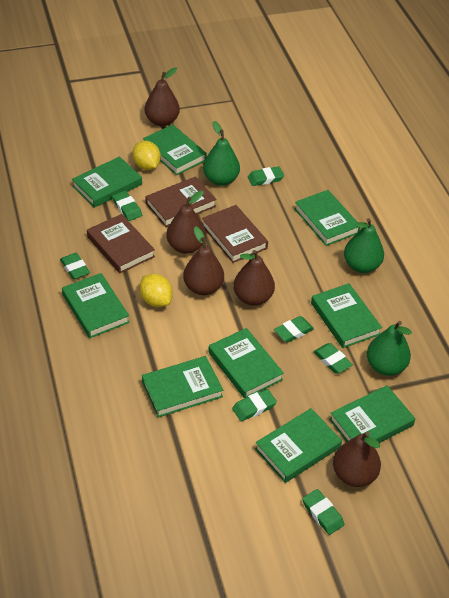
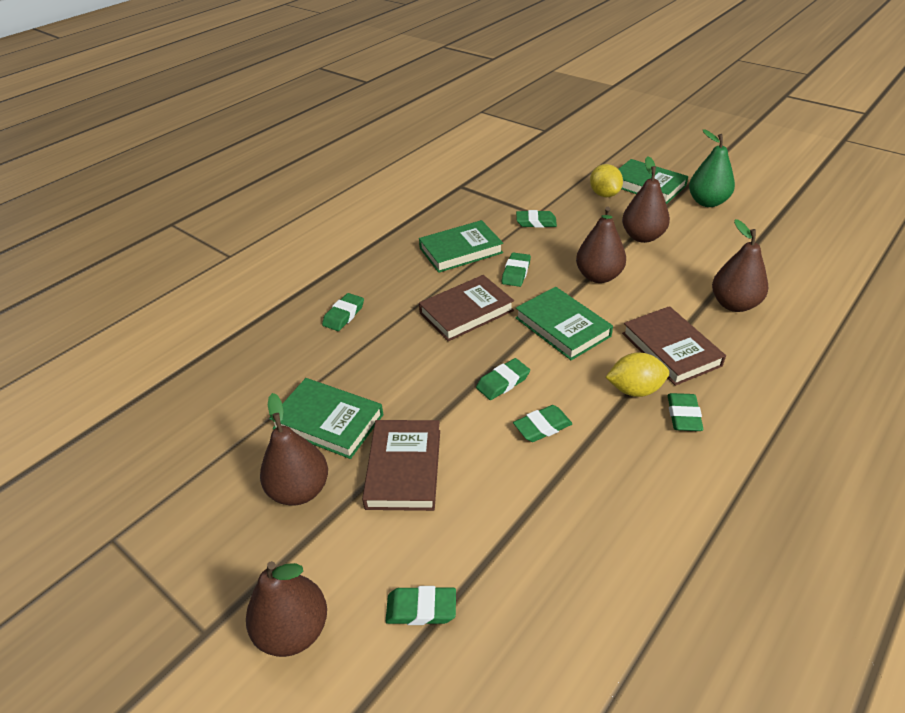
green book: [62,273,130,338] [72,156,142,208] [142,356,223,418] [143,124,207,175] [208,328,284,399] [255,408,342,483] [294,190,361,246] [311,283,382,348] [329,385,416,443] = 9 -> [269,378,384,459] [419,220,503,273] [515,287,613,360] [619,159,688,204] = 4
green pear: [203,121,240,186] [344,218,384,273] [367,321,412,376] = 3 -> [689,129,735,207] = 1

